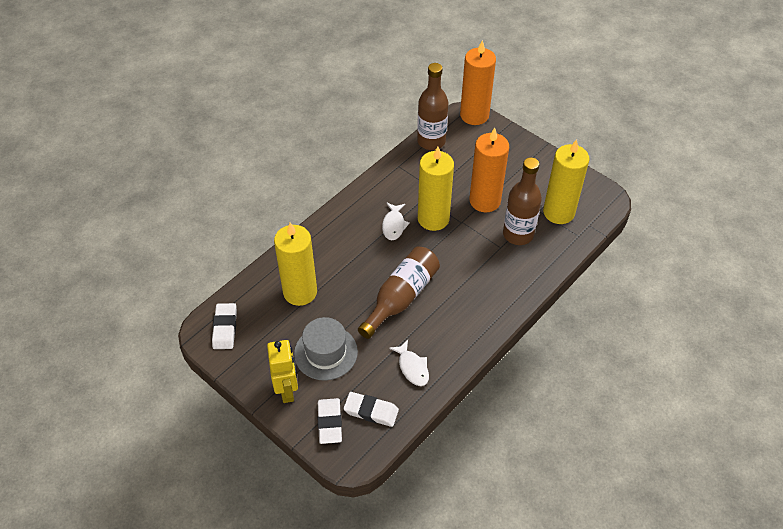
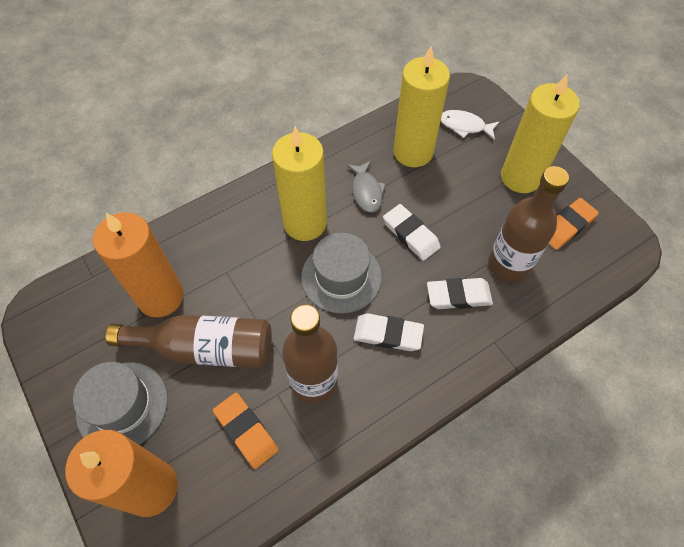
grey fish: none = 0 -> [347,161,386,213] = 1
grey hat: [294,317,358,380] = 1 -> [73,362,168,445] [301,233,382,314] = 2
orange eraser: none = 0 -> [213,393,279,469] [549,198,599,250] = 2
white fish: [382,202,410,240] [389,340,429,386] = 2 -> [441,110,499,140] = 1
yellow robot: [267,340,298,403] = 1 -> none = 0

